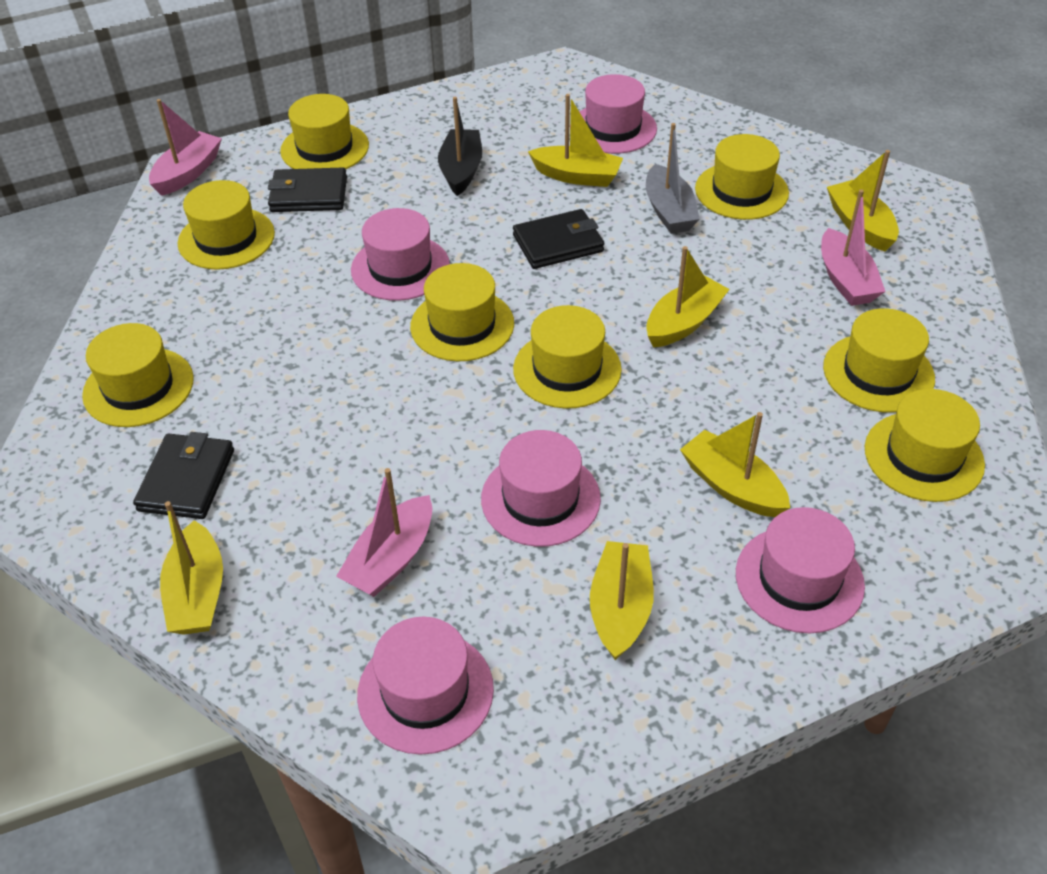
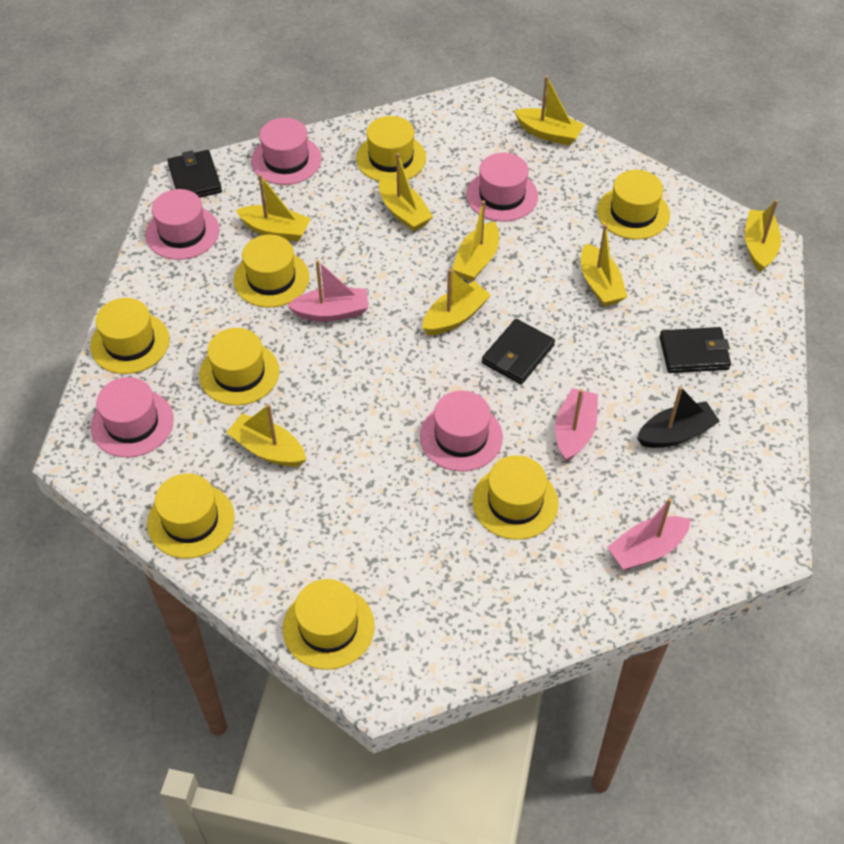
grey boat: [646,123,700,234] = 1 -> none = 0
yellow boat: [160,501,223,635] [528,94,623,187] [590,541,654,660] [646,246,730,348] [680,412,790,517] [827,150,899,252] = 6 -> [226,404,306,467] [236,174,311,241] [379,153,433,232] [422,269,491,335] [452,200,499,282] [514,76,584,145] [581,224,627,306] [745,199,781,272] = 8

